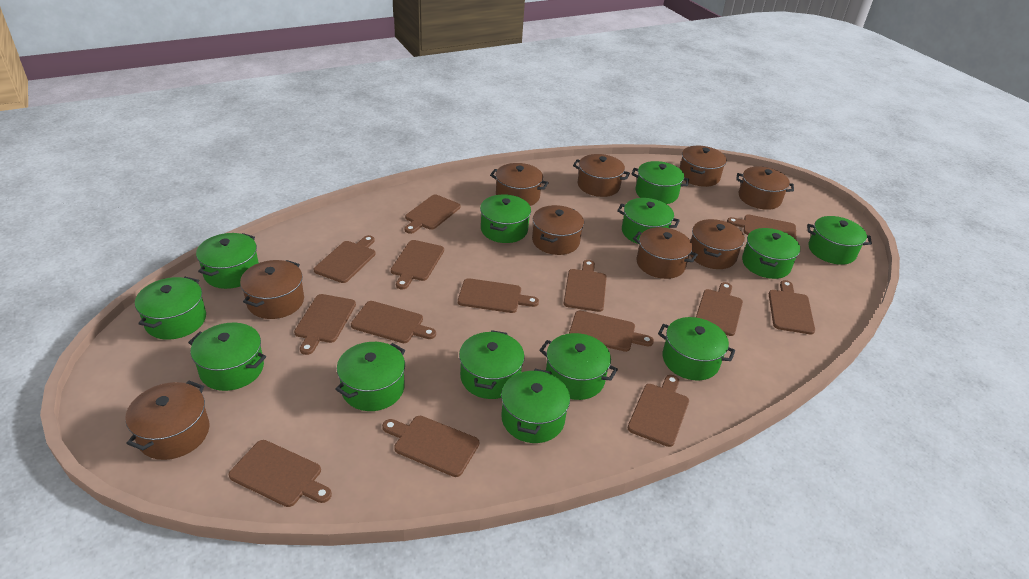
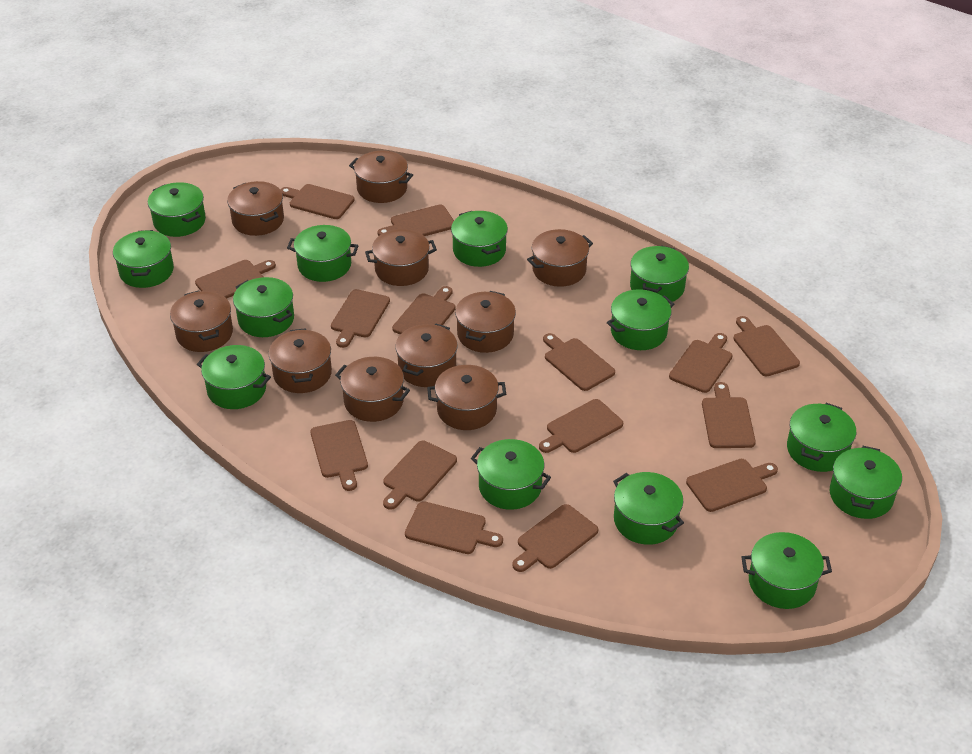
brown cutting board: [229,440,332,507] [294,294,356,355] [314,235,376,283] [351,301,436,343] [382,416,479,477] [391,240,444,290] [405,195,461,234] [458,278,539,313] [564,260,607,312] [569,311,654,352] [628,375,689,447] [696,282,743,336] [727,214,797,240] [769,280,815,334] = 14 -> [195,260,276,299] [280,184,354,219] [310,420,368,491] [331,289,390,348] [377,205,454,236] [383,441,457,510] [392,286,456,334] [405,501,503,554] [512,504,598,572] [539,399,623,453] [543,333,615,391] [669,333,733,393] [686,459,778,512] [702,382,756,448] [733,316,800,377] = 15
brown pot: [125,381,209,460] [240,260,304,319] [490,163,549,206] [532,205,584,255] [573,154,630,197] [633,227,698,279] [679,146,727,187] [690,219,745,269] [736,166,794,210] = 9 -> [170,291,233,352] [227,181,284,236] [269,328,332,393] [335,357,410,422] [349,151,413,203] [365,229,437,286] [395,323,458,387] [427,365,506,430] [455,291,516,353] [527,229,593,287] = 10

